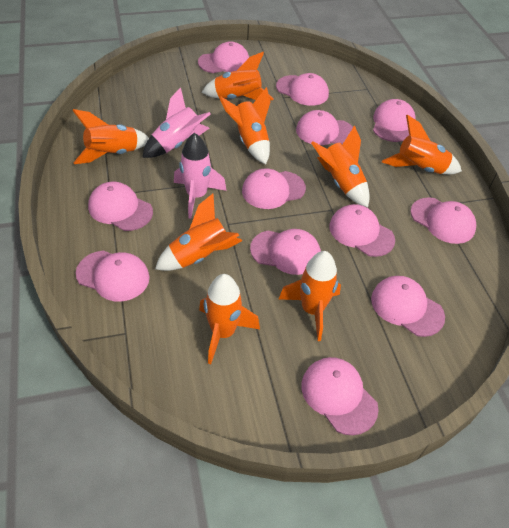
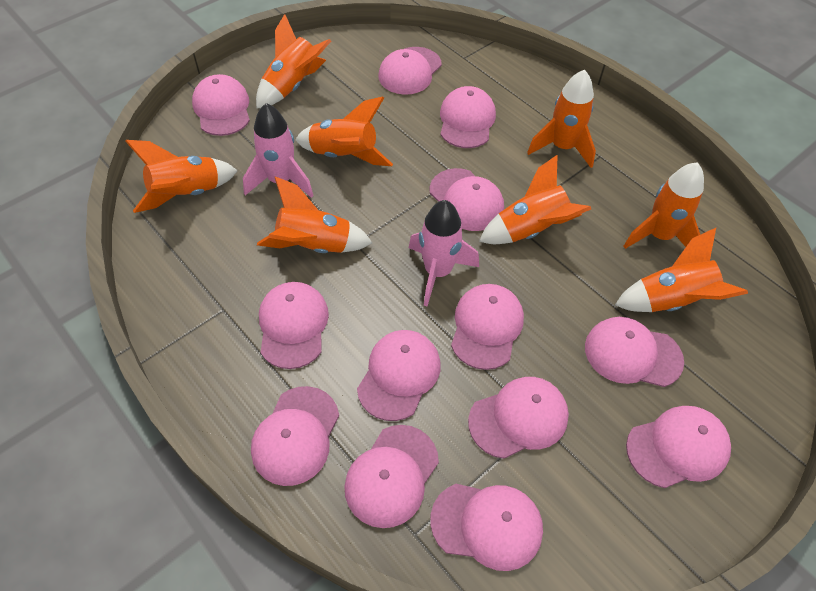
pink cap: [76,251,149,302] [88,182,153,231] [198,41,249,73] [242,168,306,209] [250,229,321,275] [276,73,329,106] [296,110,353,145] [301,357,379,435] [329,204,395,257] [371,276,445,337] [373,99,416,142] [410,197,476,244] = 12 -> [192,74,250,136] [251,386,339,486] [259,282,329,369] [344,425,439,528] [357,330,441,421] [378,47,442,95] [430,168,504,231] [430,484,543,571] [440,86,496,148] [451,284,524,370] [468,377,569,459] [585,317,684,387] [626,406,731,488] = 13

